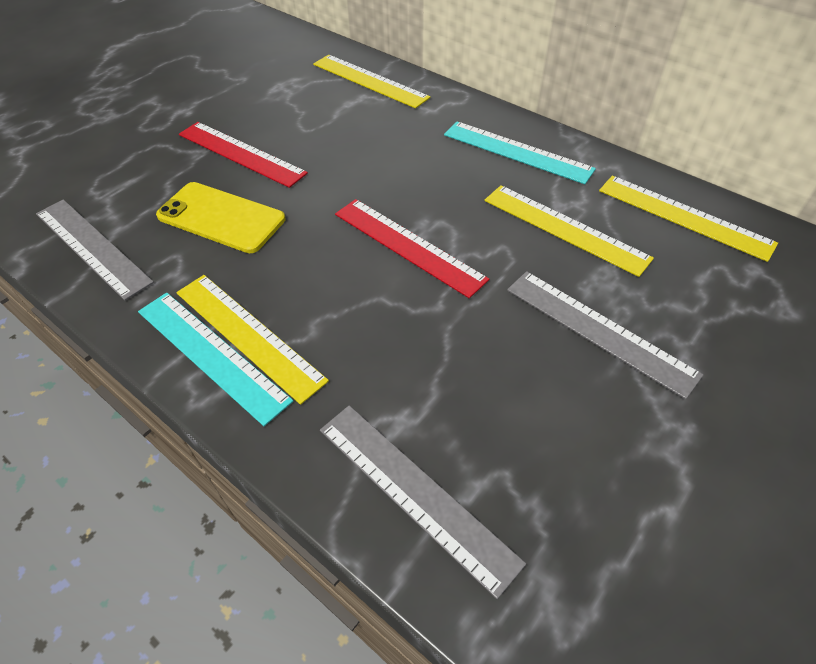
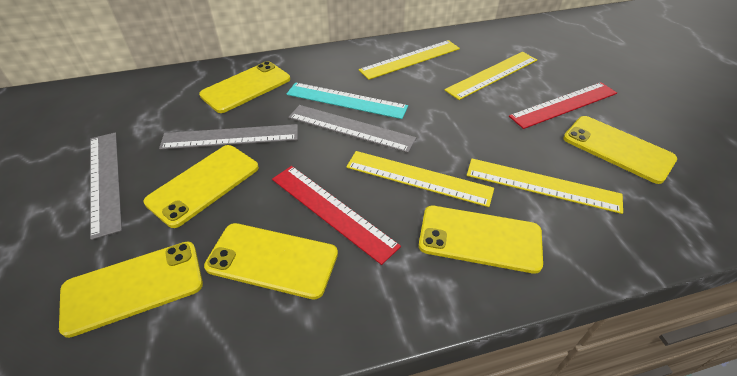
turquoise ruler: [138,292,293,426] [444,122,596,184] = 2 -> [287,82,408,119] = 1
yellow phone: [156,182,285,253] = 1 -> [59,242,203,338] [143,145,259,228] [199,61,290,113] [204,223,338,299] [419,206,543,274] [563,116,677,184] = 6

